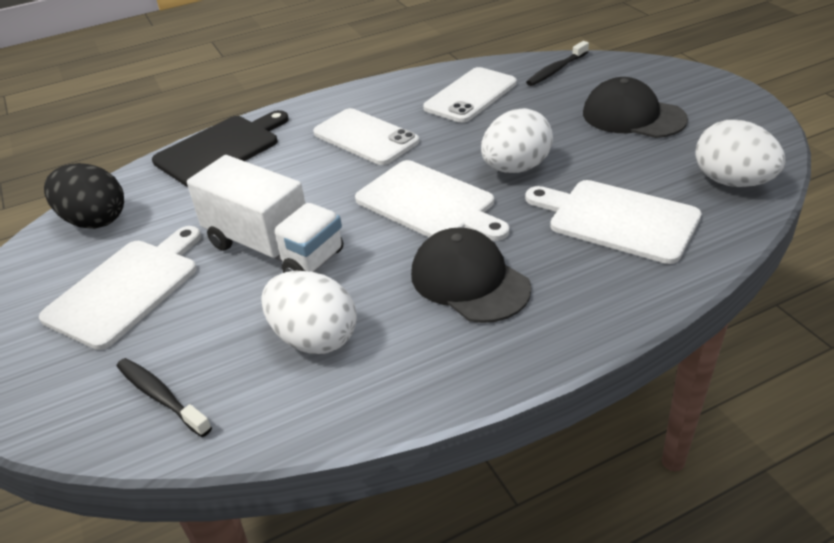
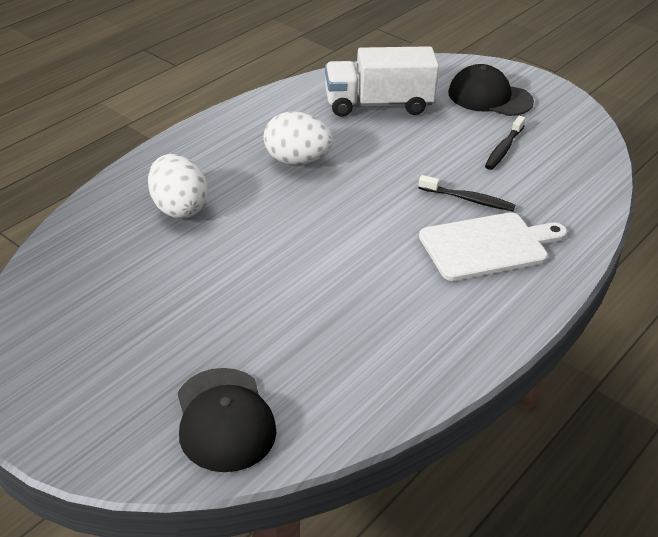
black cutting board: [152,110,289,187] = 1 -> none = 0
black egg: [44,163,124,229] = 1 -> none = 0
white cutting board: [39,226,201,350] [355,160,509,241] [525,180,702,264] = 3 -> [419,212,567,281] = 1
white egg: [261,271,357,354] [481,108,553,173] [695,120,785,187] = 3 -> [148,154,208,219] [263,111,333,165] = 2
white phone: [313,108,419,165] [423,67,517,123] = 2 -> none = 0

